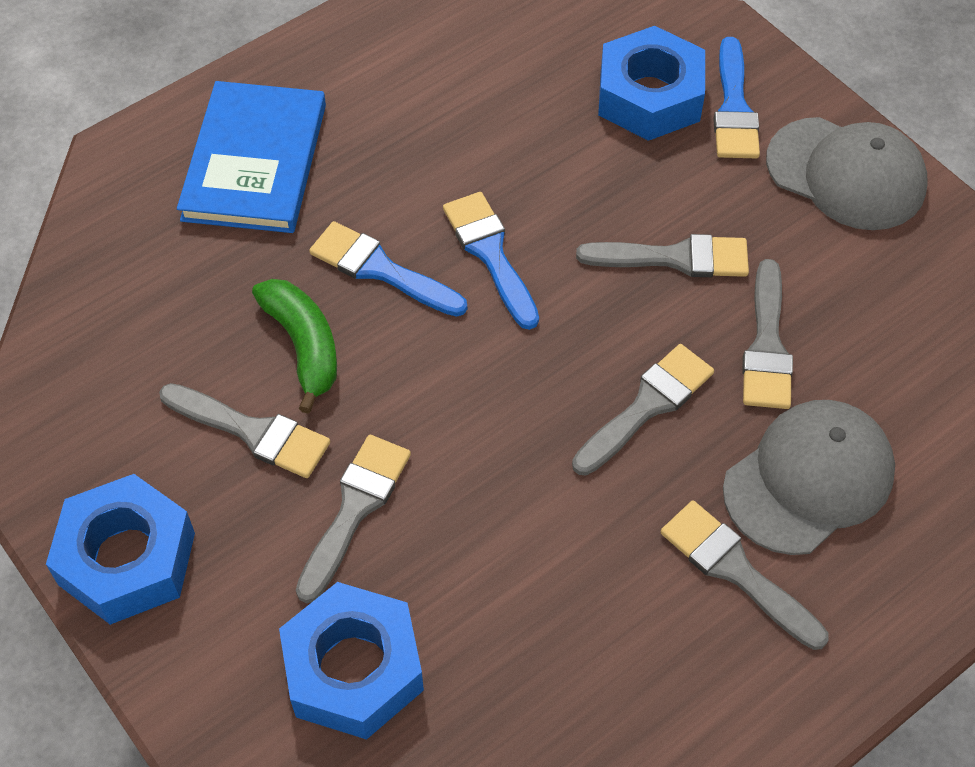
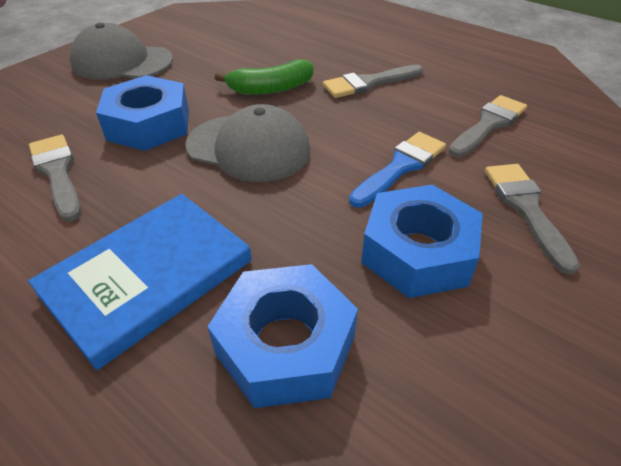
blue brush: [309,221,467,317] [443,192,539,330] [713,37,760,158] = 3 -> [349,132,446,208] = 1
grey brush: [159,383,330,478] [296,435,411,603] [572,344,714,476] [576,234,749,277] [661,500,828,650] [742,259,793,409] = 6 -> [29,135,81,222] [323,65,423,98] [449,95,527,157] [485,164,580,274] = 4

